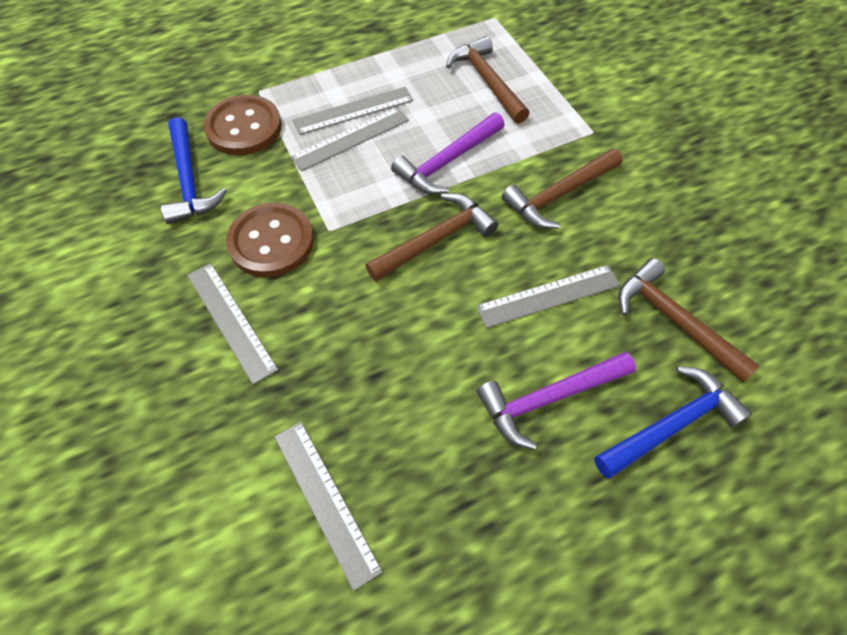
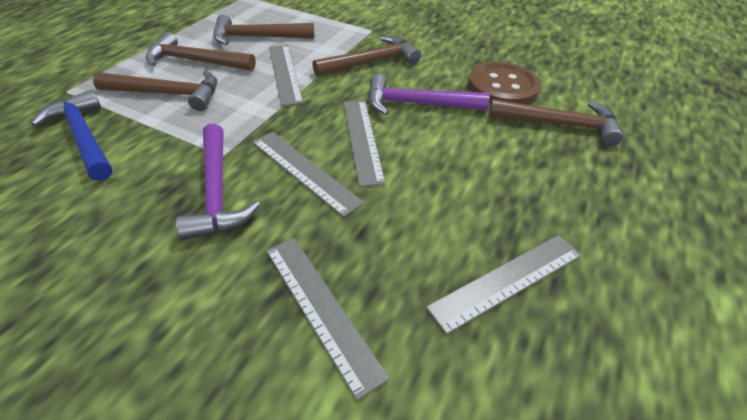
blue hammer: [161,117,227,224] [594,366,752,478] = 2 -> [31,90,112,181] = 1
brown button: [204,95,282,155] [226,203,314,277] = 2 -> [468,62,541,105] = 1
brown hammer: [365,193,498,282] [446,36,530,124] [502,148,623,229] [618,258,760,382] = 4 -> [93,71,217,111] [145,32,256,71] [213,15,314,45] [312,36,421,77] [489,99,623,146] = 5

